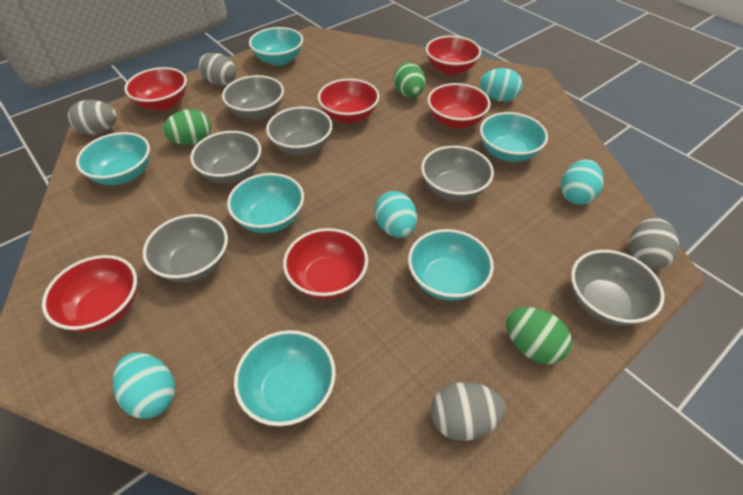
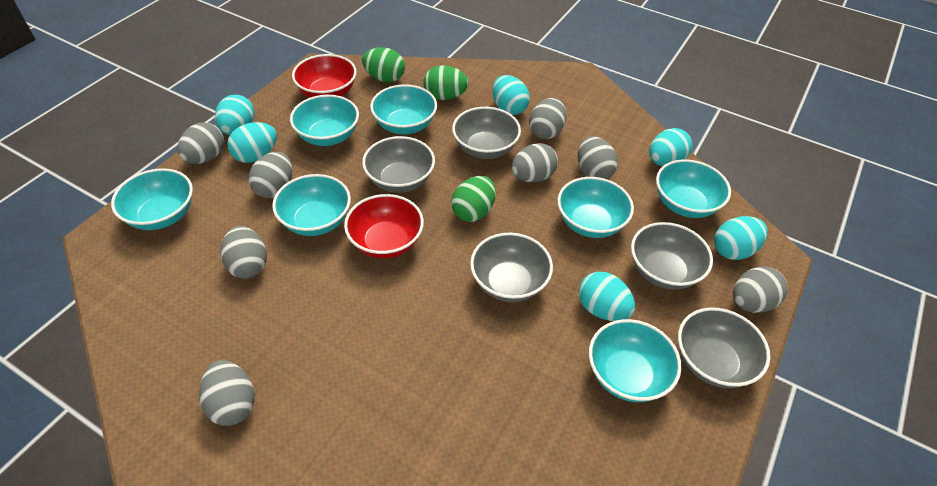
grey bowl: [143,214,228,282] [190,131,261,183] [222,75,284,120] [266,107,333,155] [421,146,494,201] [571,250,664,326] = 6 -> [362,136,435,193] [452,107,521,159] [470,233,553,302] [631,222,713,290] [678,307,770,388] = 5
grey egg: [68,100,117,135] [197,53,236,86] [431,382,506,441] [629,217,679,270] = 4 -> [178,122,224,164] [199,360,255,426] [221,226,267,279] [249,152,292,198] [512,143,558,182] [529,98,566,139] [578,136,618,179] [733,266,788,313] = 8
red bowl: [42,255,137,332] [124,67,187,111] [283,228,368,300] [318,79,380,124] [426,36,481,75] [428,83,490,129] = 6 -> [292,54,357,98] [344,194,424,259] = 2
turquoise bowl: [76,132,150,185] [227,173,304,233] [234,330,336,426] [249,27,303,66] [408,229,494,301] [480,112,548,162] = 6 -> [111,168,193,230] [272,174,351,236] [290,95,359,146] [370,84,437,134] [557,177,634,238] [589,319,681,402] [656,159,731,218] = 7
turquoise egg: [113,352,175,419] [374,191,417,238] [480,68,523,102] [561,159,604,205] = 4 -> [215,95,255,135] [227,122,277,163] [492,75,530,115] [578,272,635,321] [649,128,692,166] [714,216,768,260] = 6

